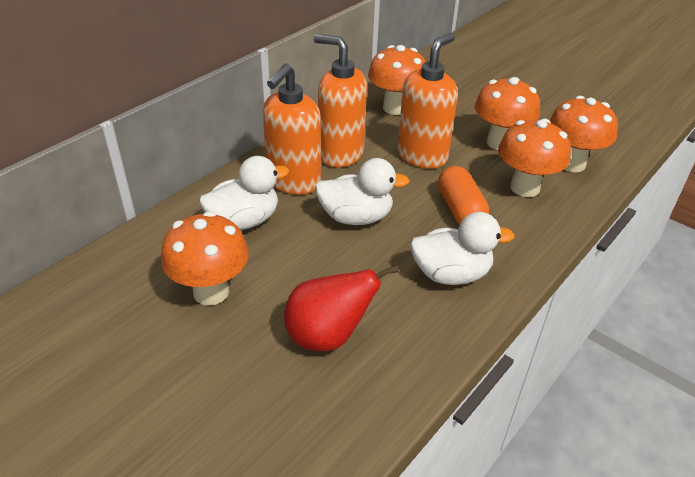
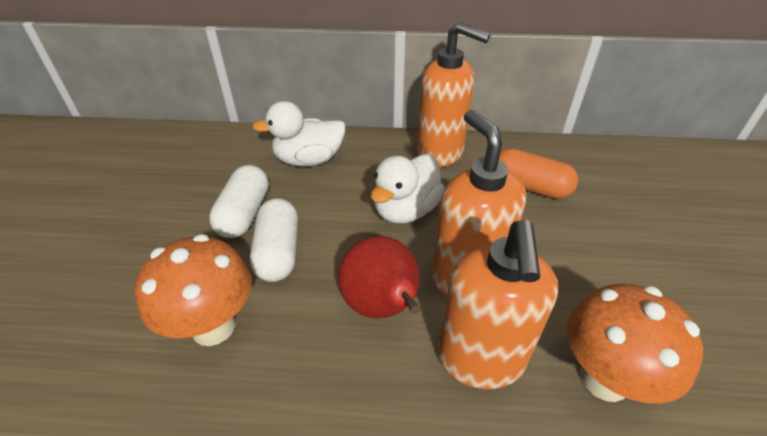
orange mushroom: [161,211,249,306] [368,45,426,115] [475,77,540,150] [498,119,571,197] [549,96,618,172] = 5 -> [135,234,252,346] [567,284,703,404] = 2
white capsule: none = 0 -> [209,165,269,238] [250,198,298,282] = 2
white duck: [199,156,289,230] [315,158,410,225] [410,212,515,285] = 3 -> [252,101,346,167] [371,154,445,224] = 2

